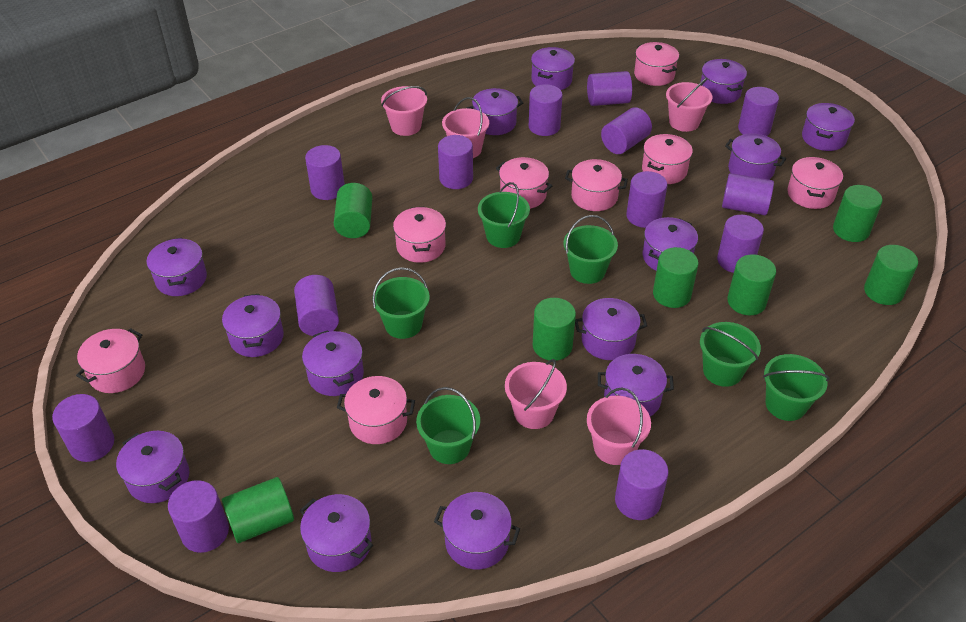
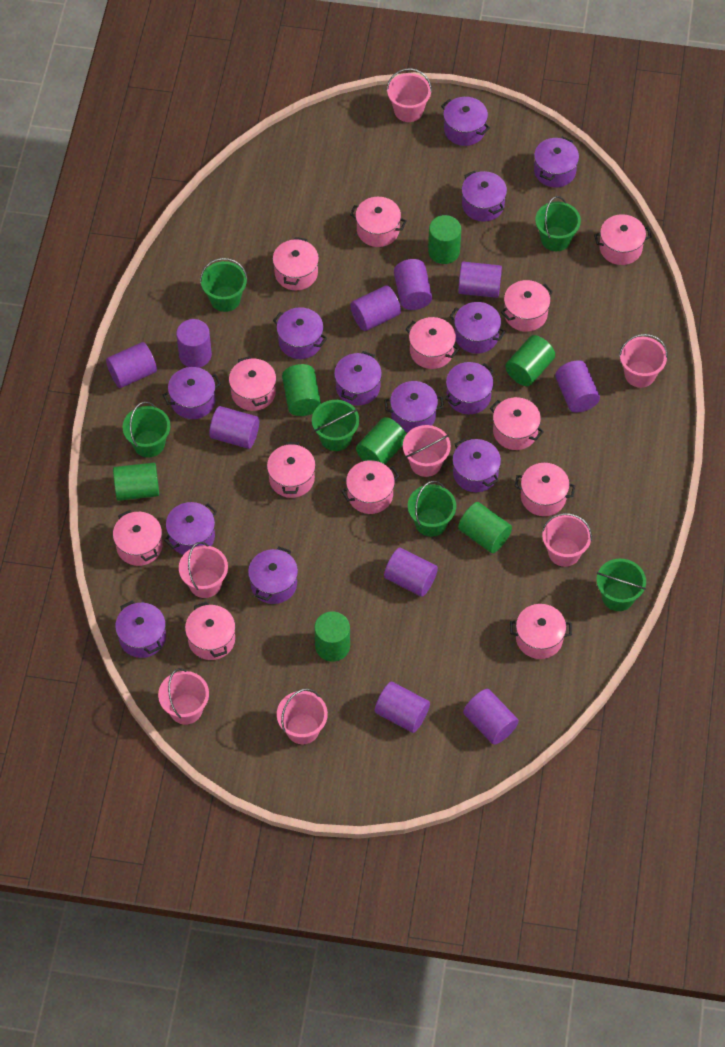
pink bucket: [381,86,427,136] [442,97,489,158] [505,359,567,429] [587,388,651,465] [666,78,712,132] = 5 -> [158,668,209,725] [179,542,228,598] [277,688,328,744] [386,68,432,122] [403,425,451,477] [542,513,592,567] [619,334,668,388] = 7
pink pot: [76,328,145,393] [337,376,415,444] [393,207,446,263] [496,157,552,209] [565,159,628,211] [634,42,679,86] [642,134,693,184] [787,157,843,209] = 8 -> [113,510,162,566] [185,602,235,660] [229,356,276,411] [267,442,316,498] [273,237,319,290] [341,460,399,514] [350,197,406,247] [405,317,459,369] [490,397,544,450] [501,280,553,332] [510,604,572,659] [514,463,575,516] [594,214,652,265] = 13
purple cylinder: [52,394,114,462] [168,480,229,553] [294,275,339,336] [305,145,345,200] [438,135,473,189] [529,84,562,136] [587,71,632,106] [601,107,652,154] [615,449,669,520] [626,171,667,228] [717,215,764,273] [722,173,774,215] [738,87,779,136] = 13 -> [106,342,157,388] [176,319,212,368] [209,406,259,449] [350,285,401,331] [375,682,430,733] [384,547,438,597] [394,259,432,310] [458,262,502,298] [463,689,519,745] [555,360,600,413] = 10
purple pot: [116,431,189,503] [147,238,207,296] [222,294,284,357] [300,494,373,572] [302,330,364,396] [434,492,520,570] [467,88,523,135] [531,47,575,90] [575,298,647,360] [598,354,674,417] [643,217,698,271] [701,59,747,104] [725,133,786,180] [802,103,855,151] = 14 -> [115,601,166,658] [163,367,221,419] [164,502,217,555] [248,547,298,604] [273,307,327,359] [334,351,382,405] [384,381,444,433] [441,97,490,146] [445,362,494,414] [449,302,506,354] [453,438,501,492] [462,170,507,222] [534,137,579,187] = 13

